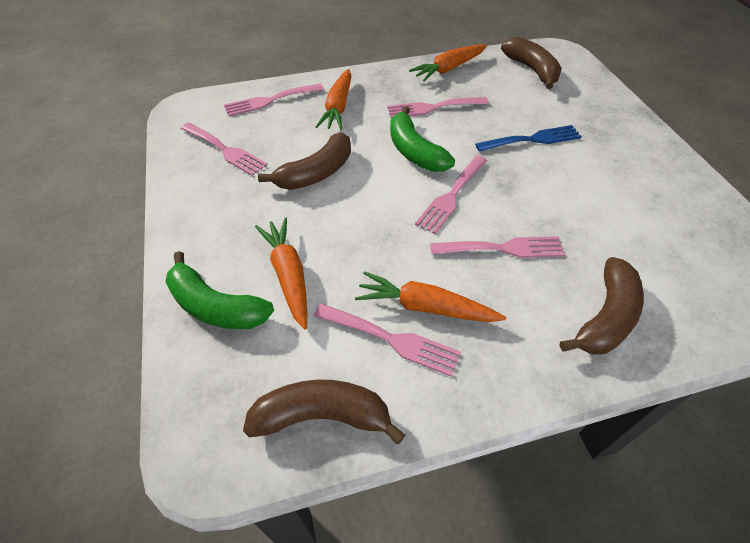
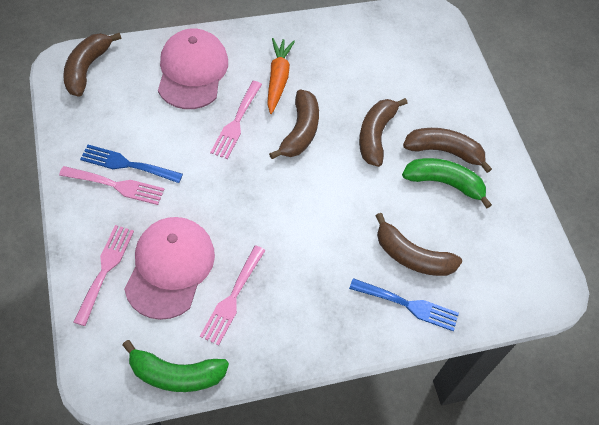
blue fork: [475,125,582,152] = 1 -> [80,145,183,183] [349,278,459,331] = 2
brown banana: [243,379,405,444] [258,133,351,190] [501,37,562,89] [560,257,644,355] = 4 -> [63,33,121,97] [269,89,319,159] [359,98,408,167] [376,213,462,276] [403,128,492,173] = 5
orange carrot: [255,217,307,330] [316,69,352,130] [355,271,506,322] [409,44,487,82] = 4 -> [267,38,295,114] = 1
pink cap: none = 0 -> [124,217,215,320] [158,29,228,109] = 2
pink fork: [181,123,267,176] [224,84,324,116] [314,303,461,377] [387,97,489,118] [415,155,487,234] [430,236,565,258] = 6 -> [59,166,164,205] [73,225,134,326] [200,245,266,346] [210,81,262,159] = 4

